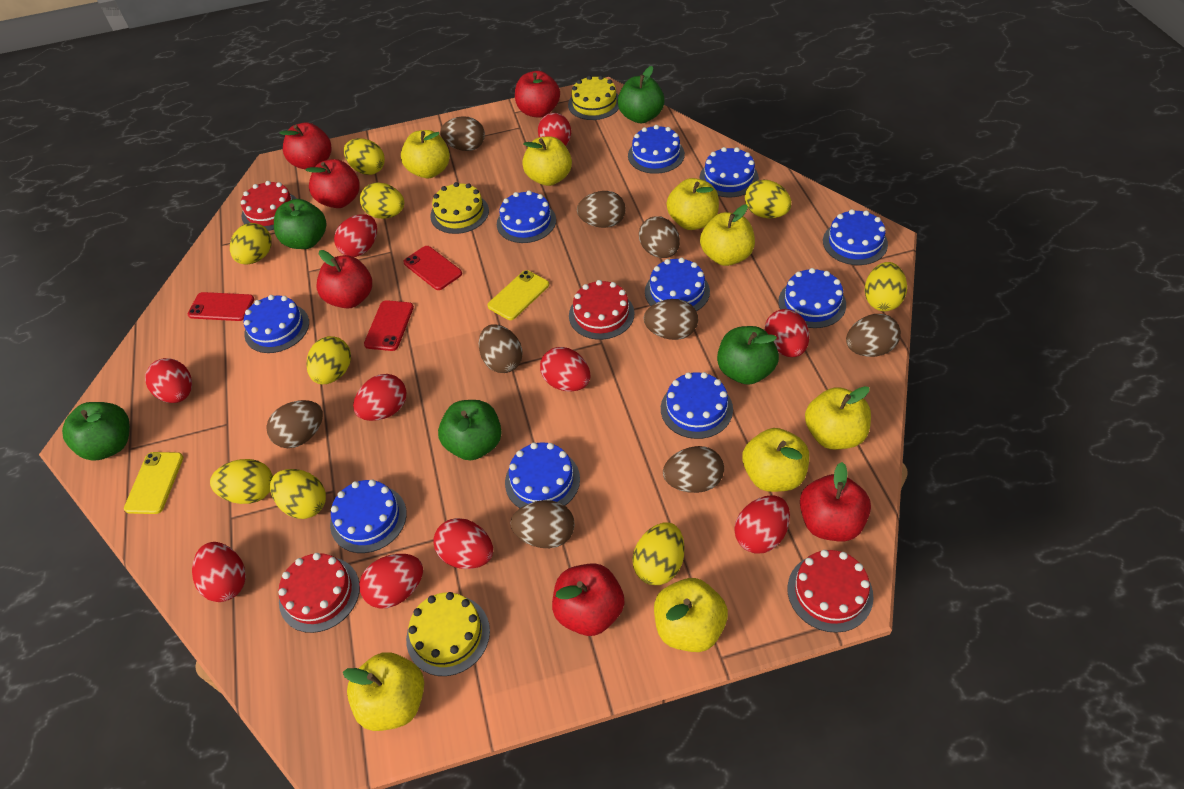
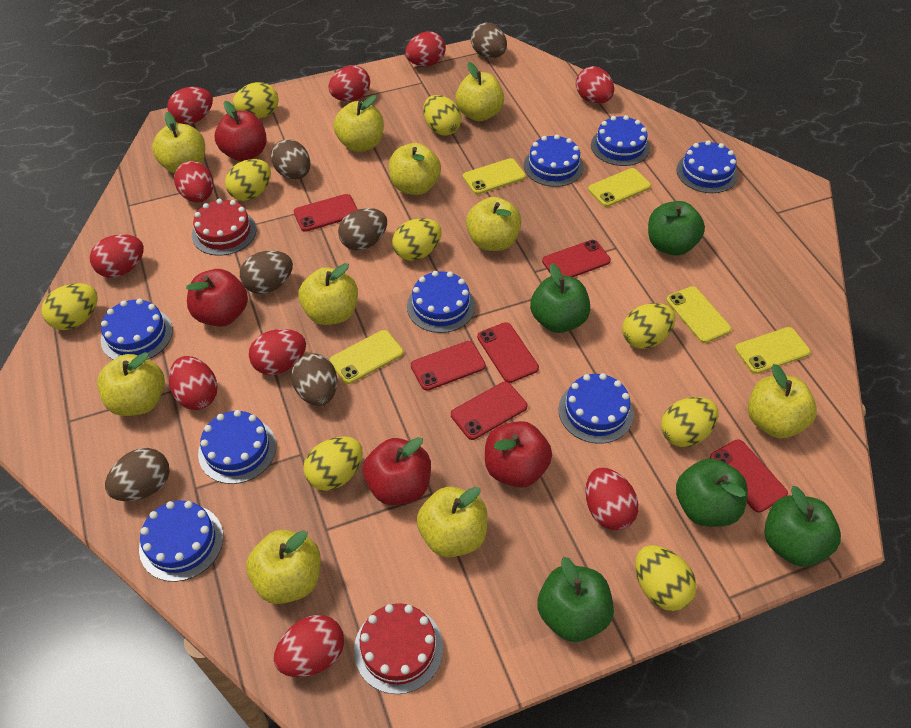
blue cake: [244,295,309,353] [330,480,407,553] [497,190,556,243] [505,442,580,508] [628,125,685,174] [645,258,710,311] [661,372,733,439] [700,147,759,198] [778,268,846,328] [823,209,888,265] = 10 -> [101,299,173,360] [139,501,223,582] [198,410,276,484] [407,271,475,333] [524,134,584,187] [558,373,634,444] [591,115,650,166] [676,140,738,193] = 8
brown egg: [266,400,323,448] [440,116,485,151] [479,324,523,373] [510,500,575,548] [577,191,626,228] [639,216,680,258] [643,299,698,340] [663,446,724,493] [846,314,901,357] = 9 -> [105,448,169,501] [240,250,293,294] [271,139,311,179] [291,353,337,406] [338,208,387,250] [471,23,507,58] = 6
red apple: [279,122,332,169] [306,159,360,208] [316,250,372,309] [515,71,560,118] [552,563,624,636] [800,462,871,542] = 6 -> [186,269,248,327] [215,101,267,161] [363,437,431,505] [485,421,552,488] = 4
red cake: [241,181,297,231] [278,553,360,633] [569,280,635,340] [787,550,874,633] = 4 -> [192,199,257,256] [354,603,443,694] = 2
red phone: [188,292,254,321] [364,300,414,351] [403,246,462,290] = 3 -> [294,194,358,232] [411,341,486,391] [451,382,527,440] [477,322,539,383] [542,240,611,277] [710,439,788,513] = 6
yellow apple: [343,652,424,731] [401,130,450,178] [522,136,572,186] [654,578,728,652] [667,178,719,230] [700,205,755,266] [742,428,809,492] [805,386,871,450] = 8 -> [97,352,165,416] [152,112,205,173] [246,530,321,604] [298,263,358,325] [334,95,384,152] [389,143,441,195] [417,486,488,557] [455,62,504,121] [466,197,522,251] [748,364,817,438] = 10
yellow cake: [406,592,490,676] [430,182,489,234] [568,75,619,120] = 3 -> none = 0
yellow phone: [124,452,183,514] [488,270,549,320] = 2 -> [329,330,403,384] [463,158,526,194] [588,168,651,207] [666,286,732,343] [735,327,811,374] = 5

